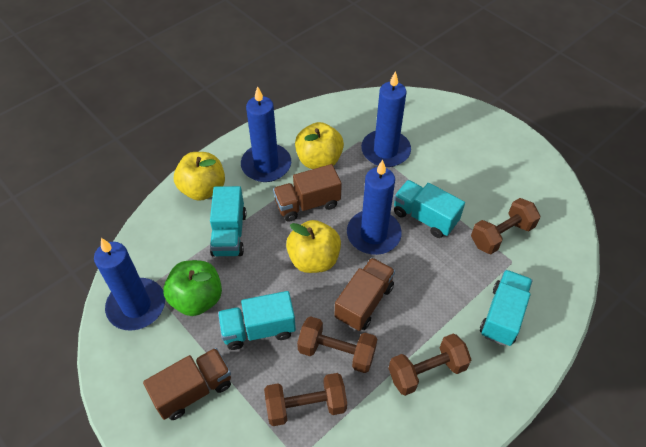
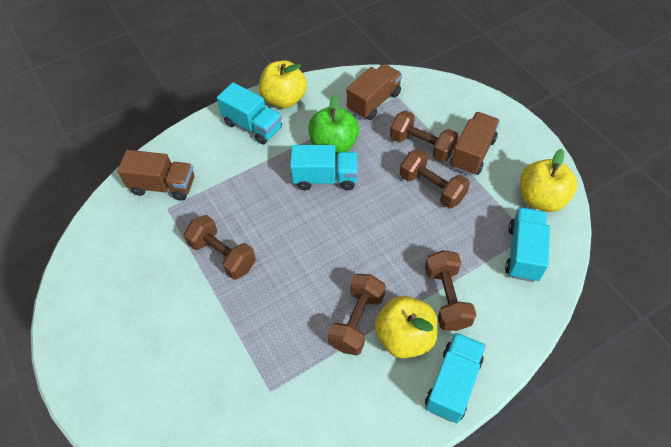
blue candle: [94,238,165,331] [241,86,291,182] [347,160,402,255] [361,71,411,167] = 4 -> none = 0
brown dumbbell: [264,373,347,426] [297,316,377,373] [388,333,471,396] [471,198,540,254] = 4 -> [184,215,256,280] [328,274,386,355] [390,110,458,162] [400,149,470,208] [425,250,476,331] = 5

